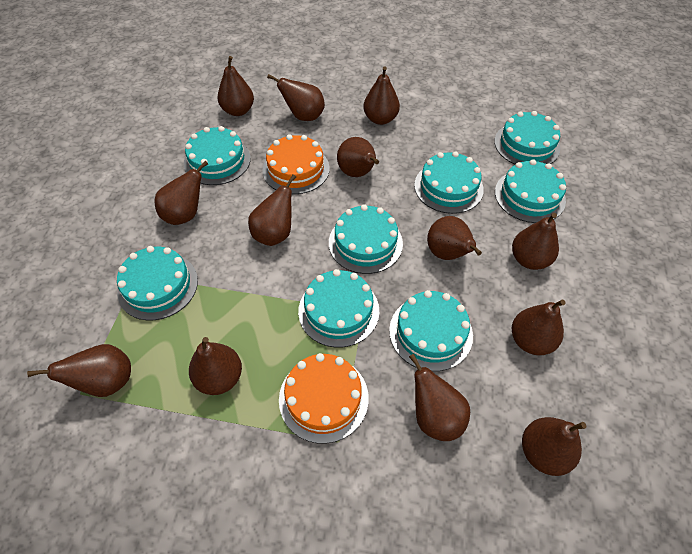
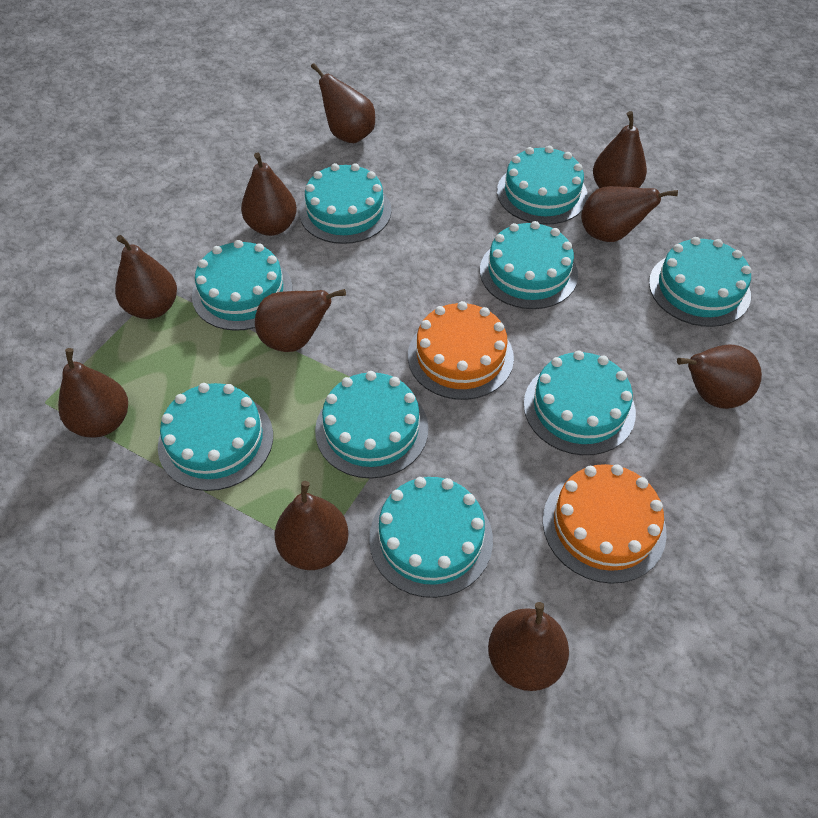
brown pear: [27,344,131,397] [154,160,208,225] [189,337,242,395] [218,56,254,116] [248,174,296,246] [267,74,325,121] [337,137,379,177] [363,66,400,125] [409,353,470,441] [427,216,482,260] [512,213,559,270] [512,299,566,355] [522,417,586,476] = 13 -> [58,348,128,438] [115,235,177,319] [241,152,297,236] [255,289,346,352] [275,481,349,570] [311,63,375,143] [488,602,569,691] [581,186,678,242] [593,111,647,188] [677,345,762,409] = 10
turquoise cake: [117,246,198,321] [184,126,251,185] [298,269,379,348] [329,204,403,274] [389,290,473,371] [414,151,484,214] [494,111,560,165] [495,159,566,223] = 8 -> [158,383,273,491] [192,240,293,331] [299,163,392,244] [315,371,428,479] [369,477,493,598] [480,221,578,309] [497,146,588,225] [524,350,636,455] [649,237,751,327] = 9

